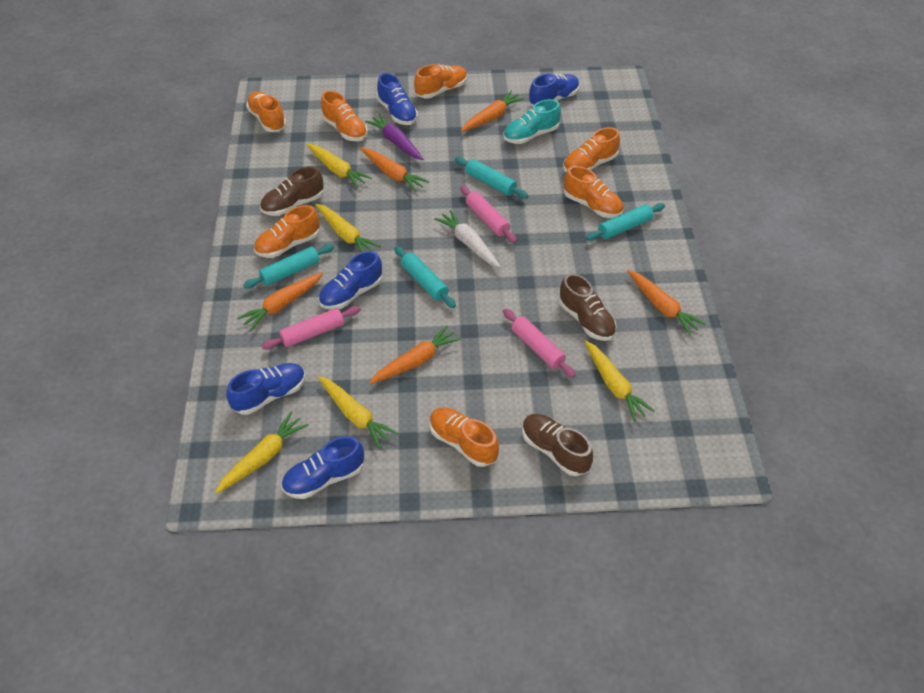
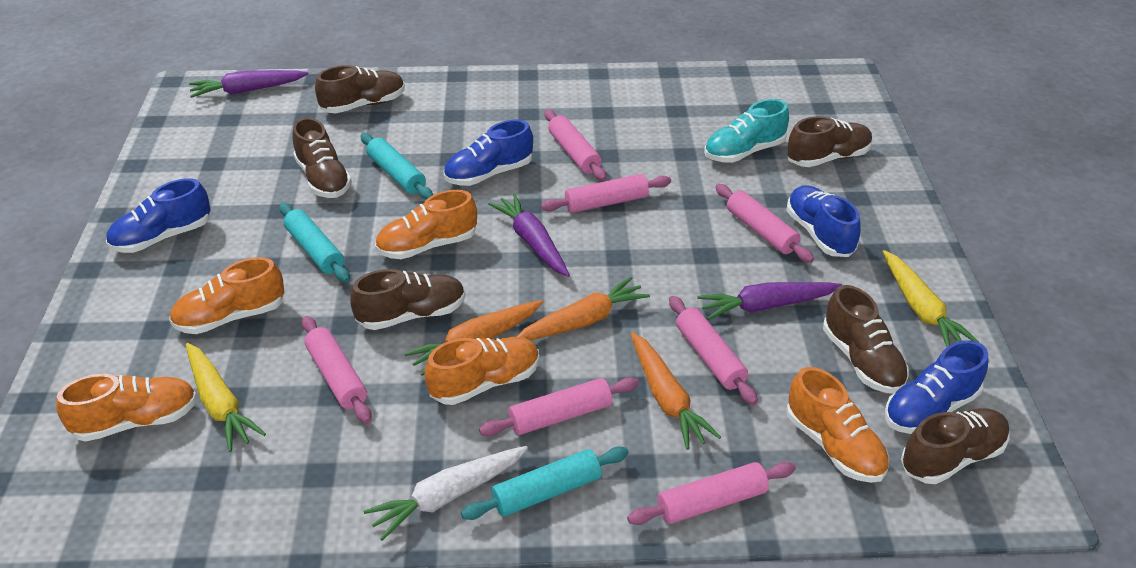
blue shoe: [226,363,306,415] [281,436,364,499] [319,251,383,310] [377,73,418,125] [529,73,579,106] = 5 -> [106,178,210,253] [444,120,533,186] [786,185,861,257] [885,340,988,434] = 4
brown shoe: [260,166,324,216] [522,414,593,476] [559,274,617,341] = 3 -> [293,117,352,198] [315,65,405,113] [350,269,465,330] [787,116,873,167] [823,285,909,393] [901,408,1010,484] = 6
orange carrot: [237,272,323,331] [360,148,429,192] [369,325,461,384] [461,91,525,132] [627,270,706,336] = 5 -> [404,300,543,376] [516,277,650,340] [631,332,721,450] = 3
orange shoe: [246,91,286,132] [254,205,320,258] [321,91,368,141] [414,64,467,98] [429,407,499,467] [563,127,620,172] [564,166,624,218] = 7 -> [56,374,197,442] [169,257,284,334] [375,190,477,259] [424,337,539,405] [786,367,889,483] = 5
pink rolling pin: [261,306,361,350] [460,186,517,243] [503,309,576,378] = 3 -> [302,316,372,424] [479,377,639,436] [541,174,671,213] [545,110,607,181] [627,462,796,525] [669,296,758,405] [715,184,814,263] = 7
purple carrot: [365,114,423,160] = 1 -> [189,70,308,98] [488,194,570,277] [697,282,842,320] = 3
turquoise rolling pin: [243,244,334,289] [394,246,456,308] [455,157,529,199] [586,203,665,241] = 4 -> [279,203,350,283] [360,133,433,200] [461,446,629,520] = 3
yellow carrot: [215,412,309,494] [306,144,372,188] [315,204,381,252] [318,376,398,449] [585,341,655,422] = 5 -> [186,343,266,452] [882,250,979,347] = 2

